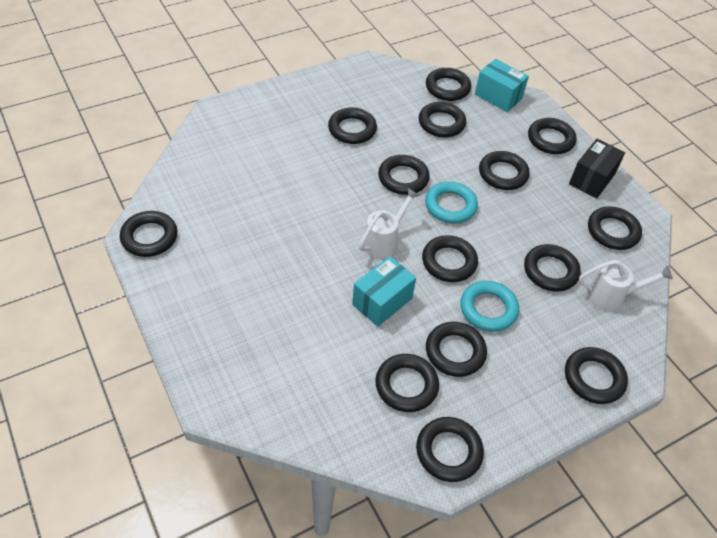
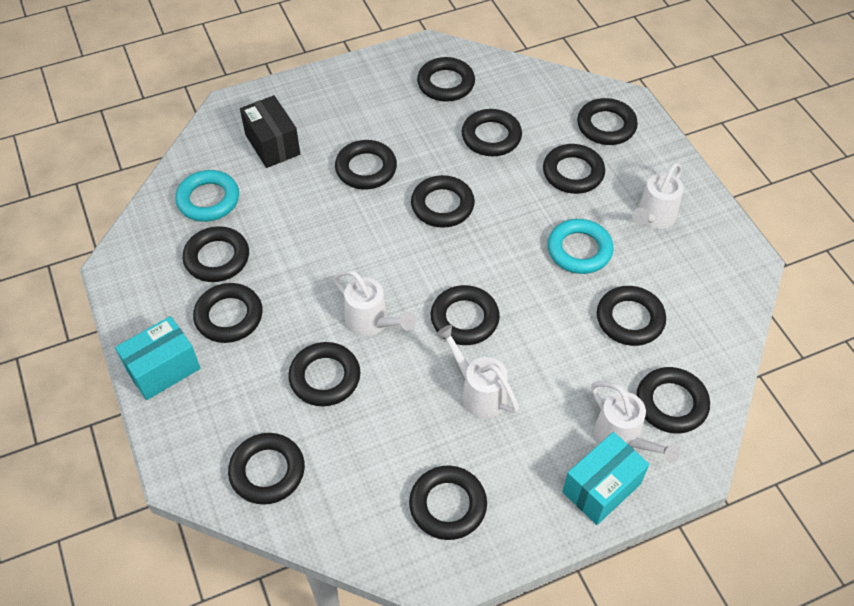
white watering can: [359,188,420,259] [579,260,673,311] = 2 -> [334,270,416,337] [436,325,519,418] [591,381,681,463] [632,162,684,229] = 4

